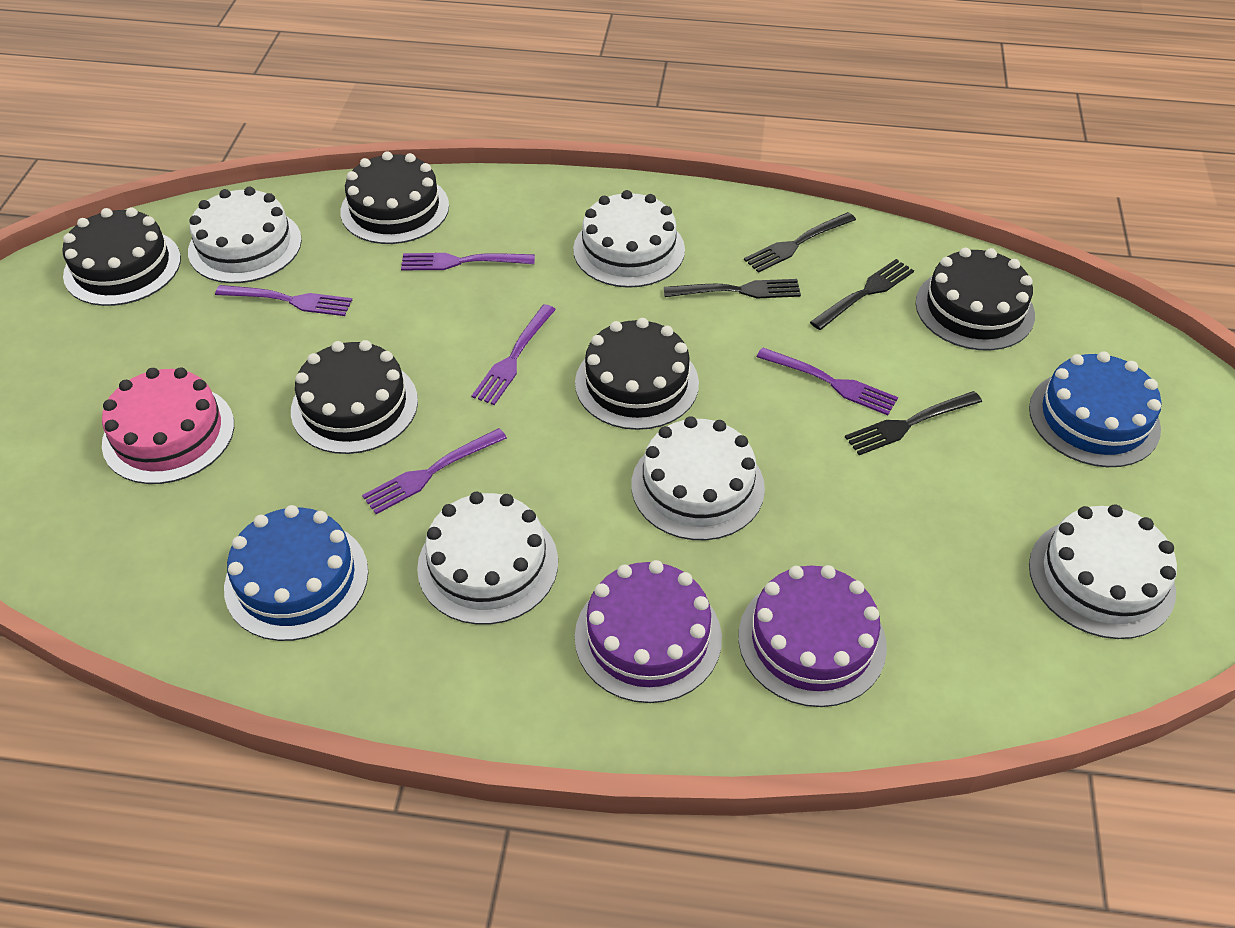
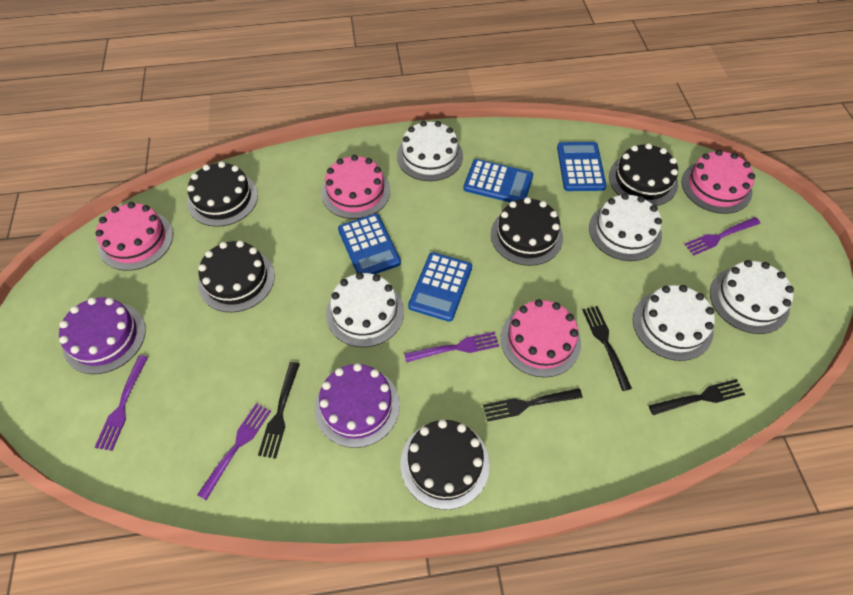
blue cake: [224,505,368,641] [1029,351,1161,467] = 2 -> none = 0
blue calculator: none = 0 -> [338,214,401,274] [408,252,472,322] [463,159,533,202] [557,142,606,191] = 4
pink cake: [102,367,234,484] = 1 -> [95,202,173,271] [321,155,390,219] [501,299,581,377] [681,150,755,214] = 4
purple fork: [215,285,352,316] [362,428,507,514] [401,253,535,271] [472,304,556,405] [757,347,898,415] = 5 -> [94,355,148,451] [197,403,271,500] [404,332,499,363] [684,217,761,256] = 4

